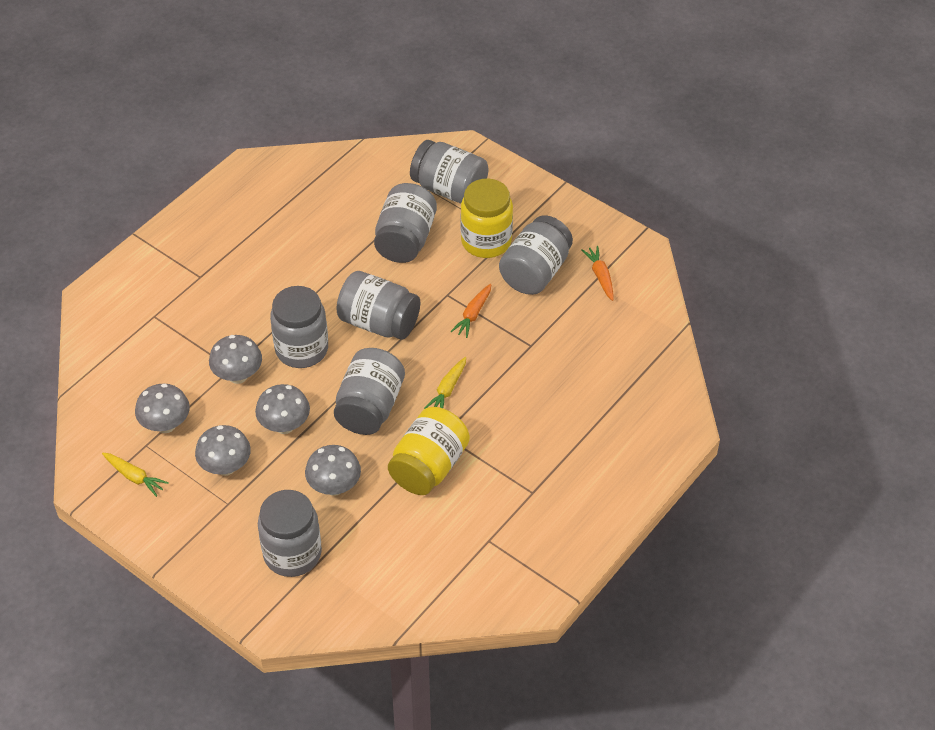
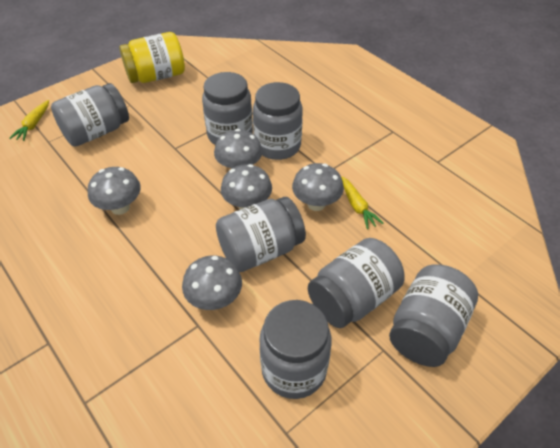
orange carrot: [450,284,491,338] [581,246,614,301] = 2 -> none = 0
yellow jar: [388,407,470,495] [461,178,513,258] = 2 -> [119,32,185,83] = 1

